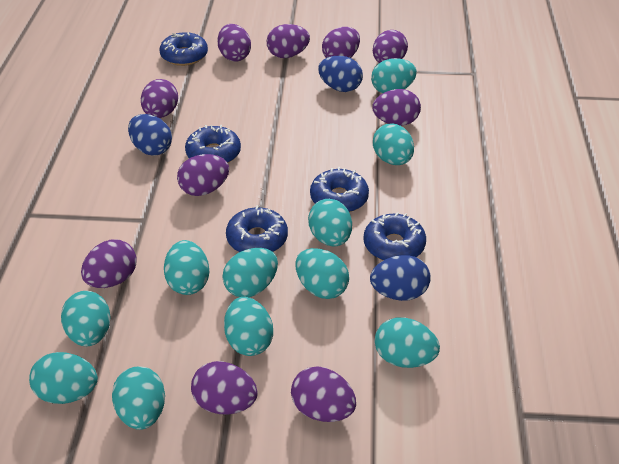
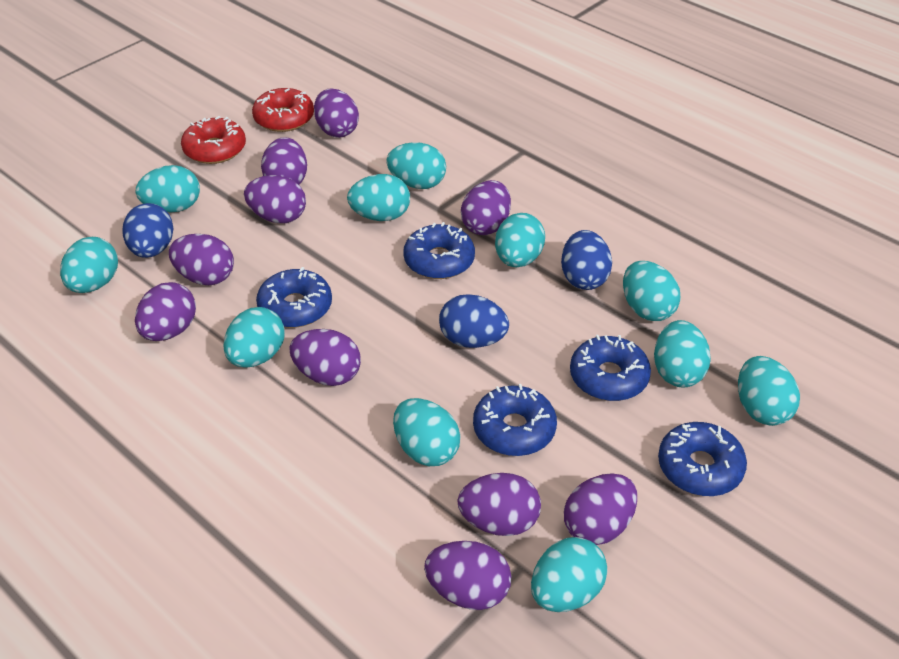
red donut: none = 0 -> [181,116,246,164] [252,88,314,132] = 2

